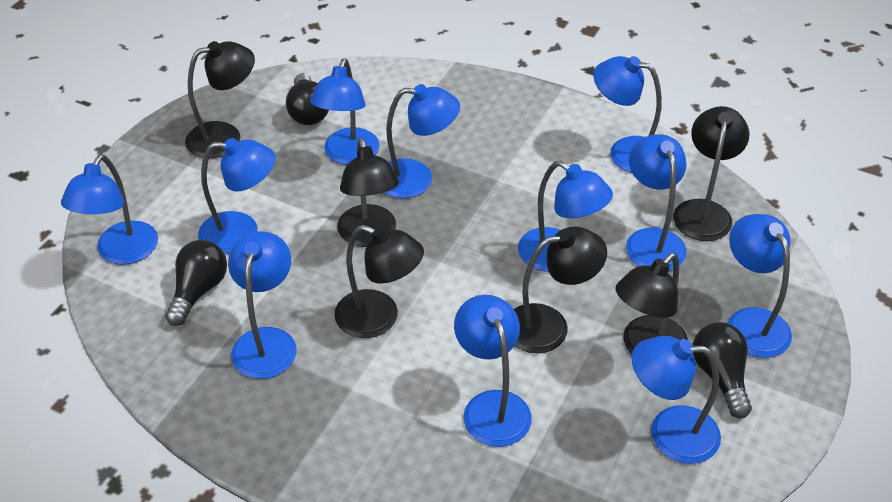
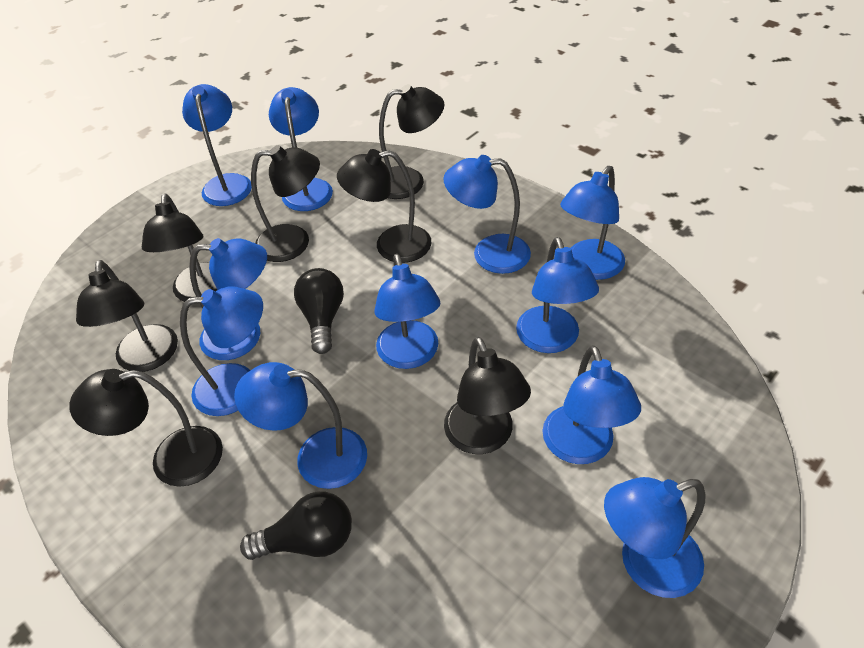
black lamp: [185,41,255,159] [334,225,424,338] [337,137,399,247] [514,227,607,353] [616,253,688,355] [673,106,749,241] = 6 -> [69,369,223,487] [76,260,178,372] [142,194,217,302] [251,145,320,262] [337,149,431,263] [379,84,444,199] [444,337,531,454] = 7
black light bulb: [165,240,227,326] [286,73,329,125] [692,322,752,418] = 3 -> [240,491,352,560] [294,268,344,354] = 2

